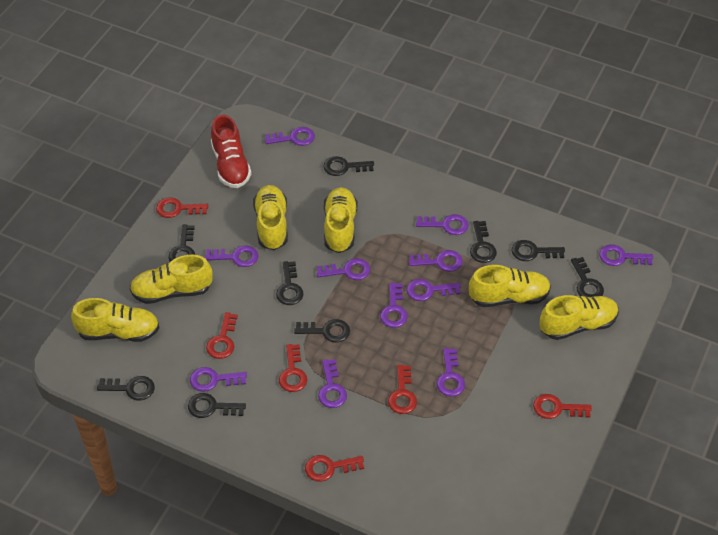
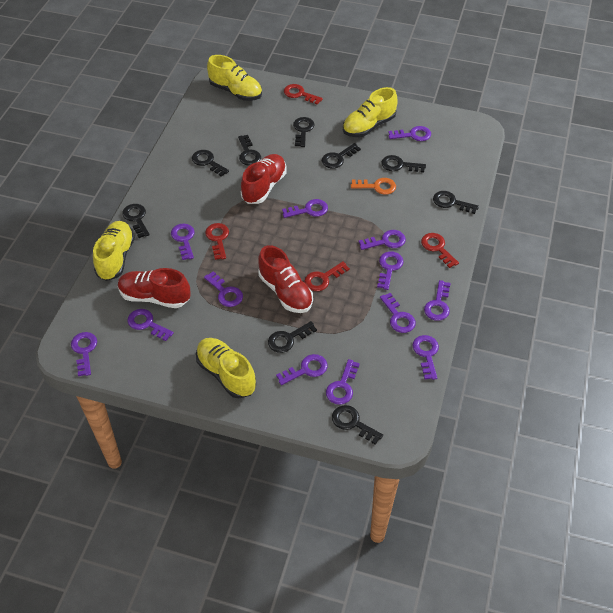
orange key: none = 0 -> [351,178,396,195] = 1
purple key: [190,367,247,392] [205,246,258,267] [265,127,315,146] [317,258,370,280] [318,359,347,408] [380,283,408,328] [407,279,461,301] [409,250,463,272] [416,214,468,235] [437,348,465,397] [599,244,653,266] = 11 -> [71,332,97,376] [127,309,174,341] [171,224,195,260] [204,271,243,307] [276,354,328,385] [282,199,328,218] [326,359,360,405] [359,230,406,250] [377,252,404,290] [380,293,416,333] [388,126,431,141] [412,335,439,380] [424,280,451,321] = 13
red key: [156,197,208,218] [206,312,238,359] [279,344,307,392] [305,455,364,482] [388,365,417,414] [533,394,592,419] = 6 -> [205,223,229,260] [284,84,323,105] [304,261,350,291] [421,233,459,268] = 4
red shoe: [211,115,251,188] = 1 -> [118,268,190,308] [241,154,287,204] [258,245,313,313] = 3
yellow shoe: [71,298,159,342] [130,255,213,304] [253,185,288,250] [324,187,357,253] [469,265,551,307] [540,295,619,340] = 6 -> [93,221,135,281] [196,338,256,398] [207,55,262,101] [343,87,398,137] = 4

